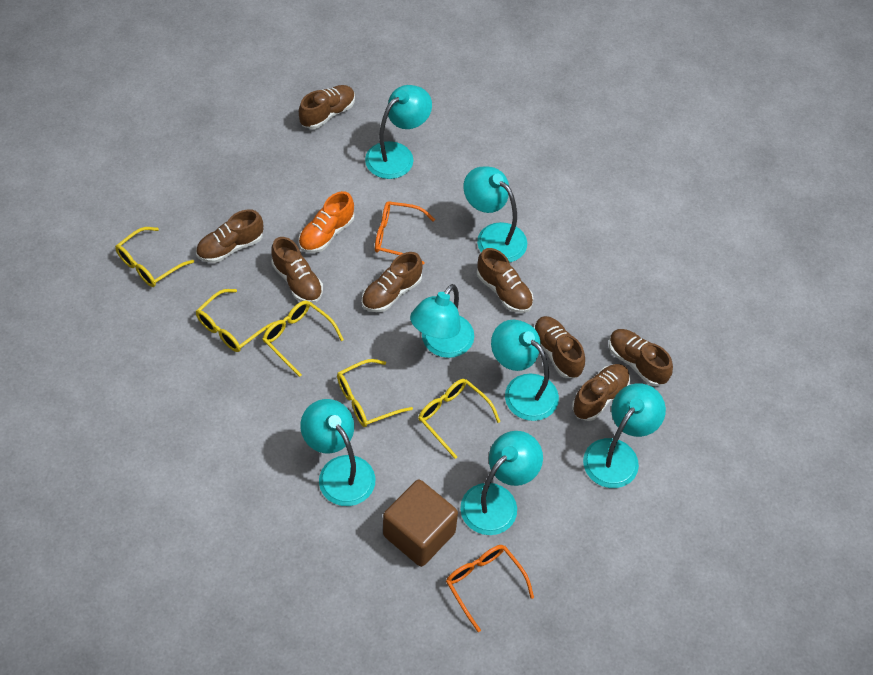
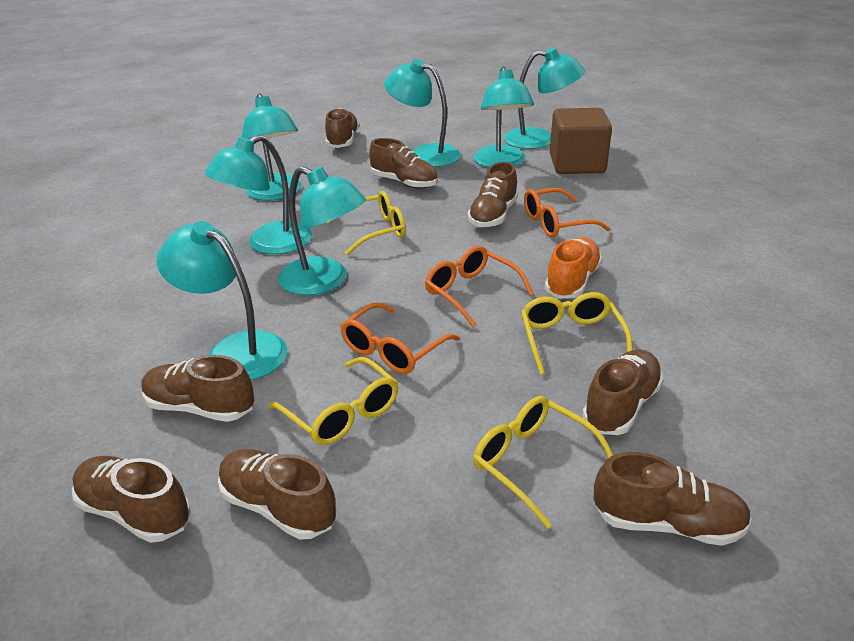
orange glasses: [375,201,435,265] [446,545,534,632] = 2 -> [340,303,460,374] [425,246,534,328] [524,188,611,237] = 3
yellow glasses: [115,227,194,287] [196,289,276,352] [262,300,344,377] [337,359,413,427] [418,379,500,459] = 5 -> [269,357,398,445] [327,191,406,255] [473,396,613,528] [521,292,632,375] = 4

